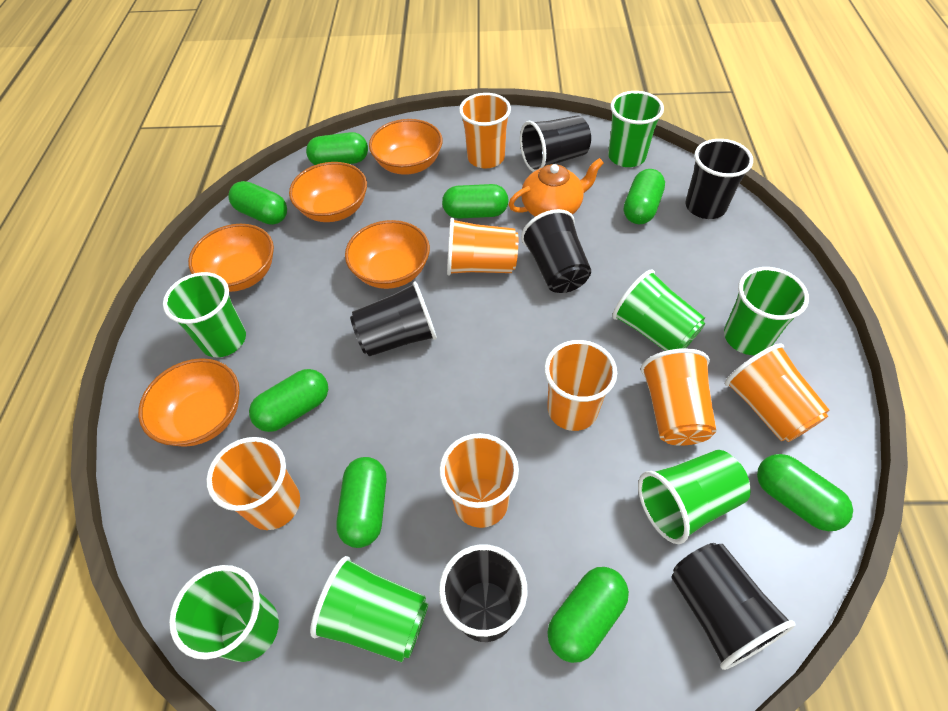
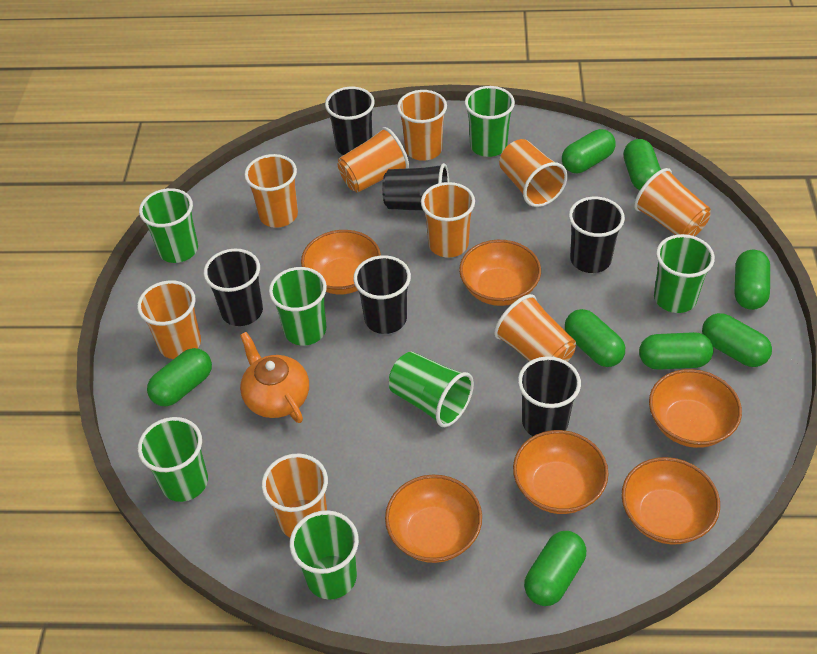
orange bowl: [138,358,240,447] [188,224,274,292] [289,162,367,222] [345,220,430,289] [369,119,443,175] = 5 -> [301,230,381,294] [385,475,482,563] [459,240,541,306] [513,430,608,514] [622,457,720,545] [649,369,742,448] = 6
orange cup: [206,437,300,530] [439,433,519,528] [447,218,518,275] [459,93,511,168] [544,340,617,431] [641,348,716,446] [725,344,830,442] = 7 -> [137,280,201,359] [244,154,298,228] [261,453,328,537] [338,127,409,192] [397,90,447,161] [421,182,475,258] [494,294,576,362] [499,139,567,207] [634,168,711,236] = 9

